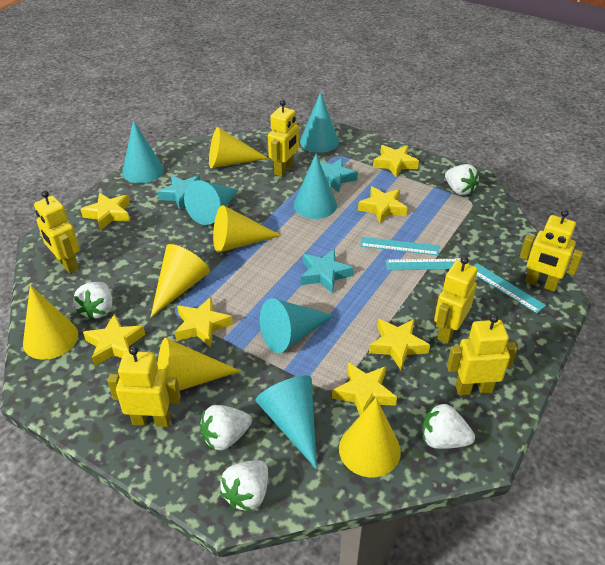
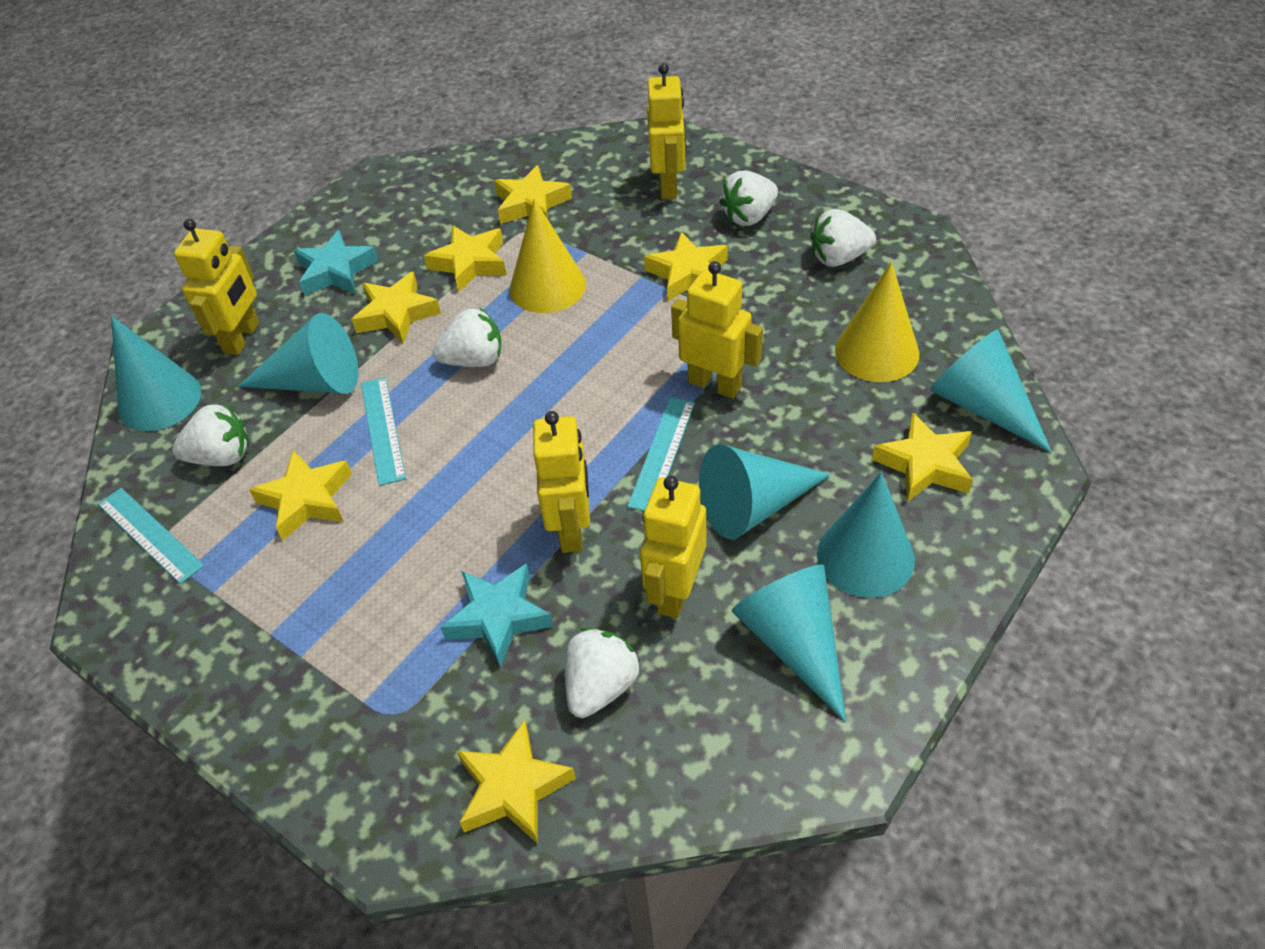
turquoise star: [158,175,200,210] [301,249,353,293] [320,158,358,193] = 3 -> [294,230,378,296] [441,563,553,667] = 2
yellow cone: [23,285,78,360] [150,244,210,318] [157,338,241,390] [209,127,269,168] [213,205,282,253] [339,398,401,477] = 6 -> [510,199,586,313] [835,262,919,382] = 2
yellow robot: [34,190,80,274] [108,346,181,427] [268,100,299,177] [434,256,478,344] [447,314,517,395] [520,210,583,292] = 6 -> [174,219,259,355] [533,411,590,553] [640,476,707,618] [647,63,686,199] [671,261,763,399] = 5

